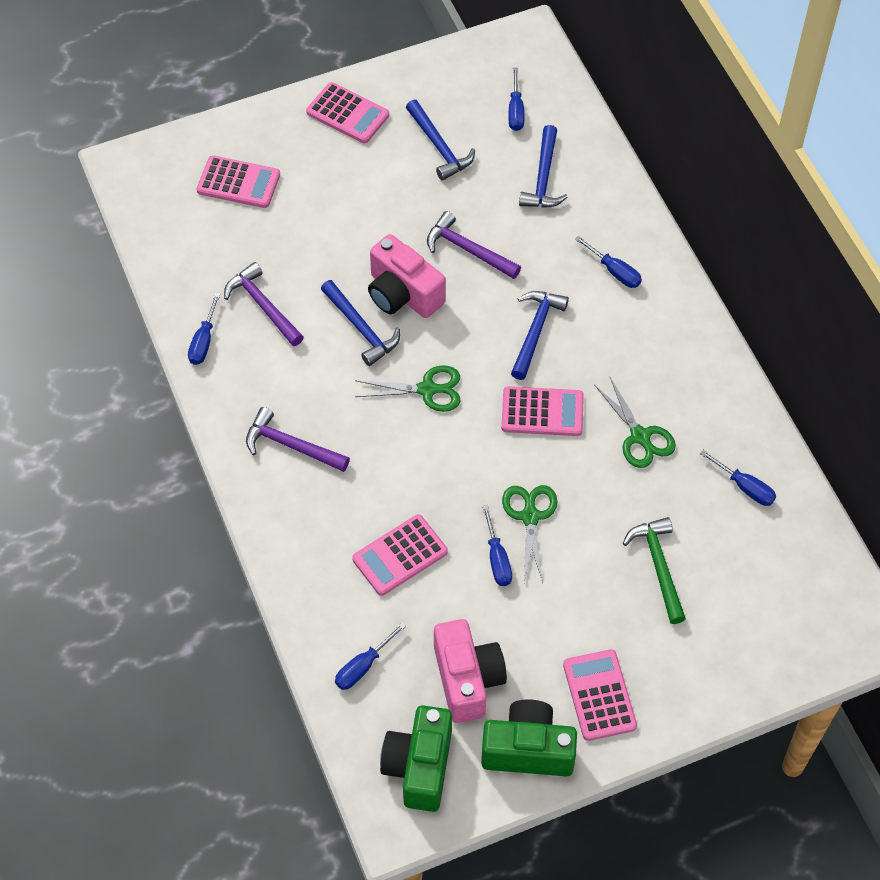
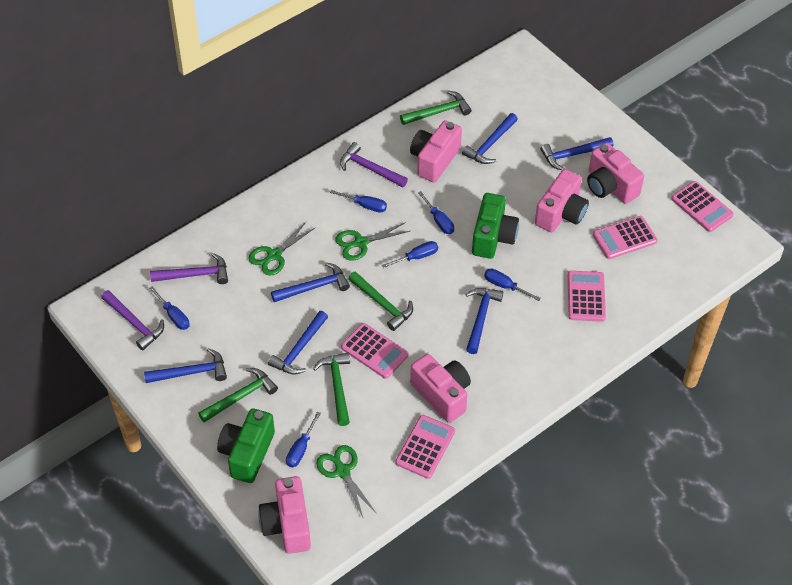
blue hammer: [321,280,400,366] [406,100,475,181] [511,291,569,380] [519,125,568,208] = 4 -> [144,348,227,383] [268,311,328,375] [271,263,350,302] [462,113,518,164] [465,288,503,354] [540,137,613,170] = 6
green hammer: [623,517,686,624] = 1 -> [198,368,278,423] [313,353,350,426] [348,271,413,331] [400,91,472,125] = 4
pink camera: [368,234,446,318] [434,619,507,723] = 2 -> [258,476,311,554] [410,120,462,182] [410,354,471,423] [535,169,589,232] [587,143,644,204] = 5

